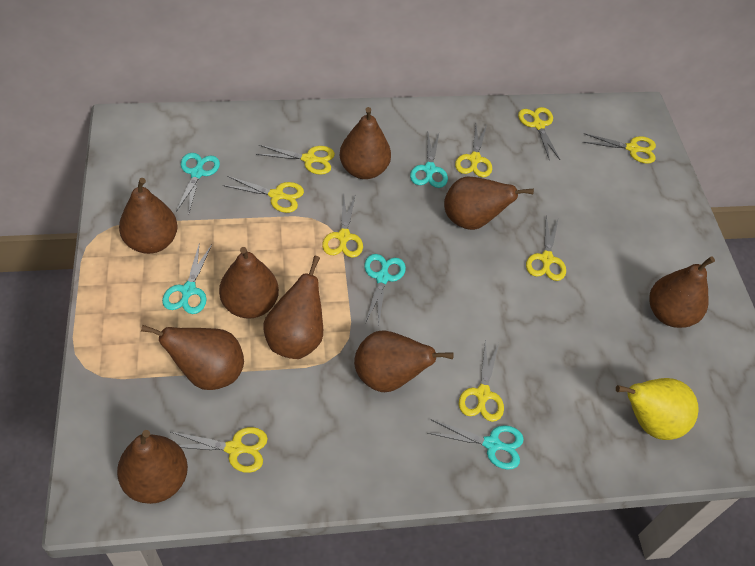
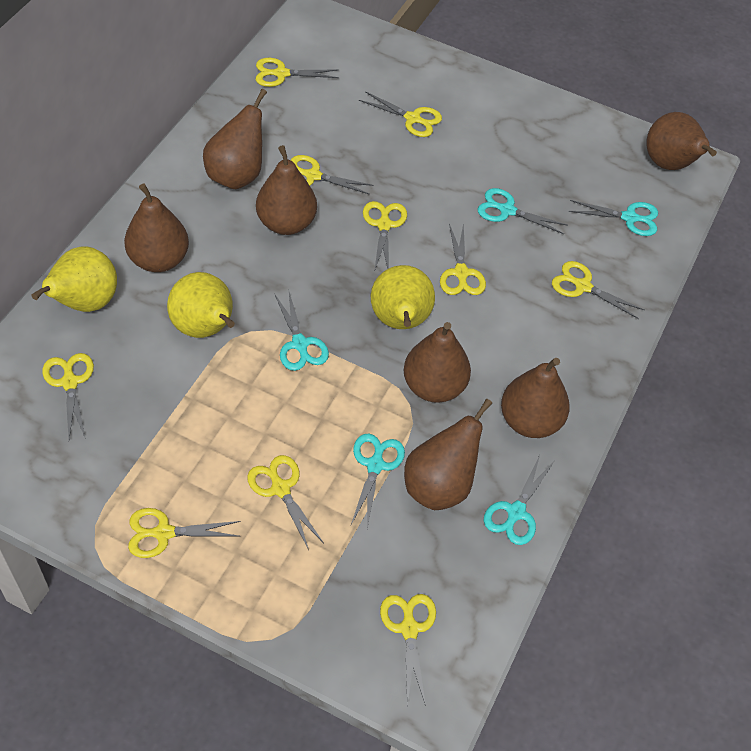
brown pear: [117,430,188,504] [119,178,178,254] [141,325,244,390] [219,247,279,319] [263,256,323,359] [340,107,391,179] [354,330,454,392] [444,176,534,230] [649,256,715,328] = 9 -> [124,184,189,272] [203,89,267,189] [256,145,317,235] [404,322,471,403] [404,399,492,510] [501,358,570,438] [646,112,717,170] = 7
yellow pear: [616,378,699,440] = 1 -> [31,246,117,312] [167,272,235,338] [371,265,435,329] = 3
yellow scissors: [171,427,268,473] [223,176,304,213] [256,145,335,175] [322,194,363,258] [455,125,492,177] [459,341,504,422] [518,107,560,161] [526,216,566,281] [583,133,656,164] = 9 -> [42,353,94,439] [128,508,240,558] [247,455,324,550] [256,58,339,87] [291,155,374,195] [359,91,442,137] [363,201,407,272] [380,594,436,706] [440,223,486,295] [552,261,644,319] = 10

